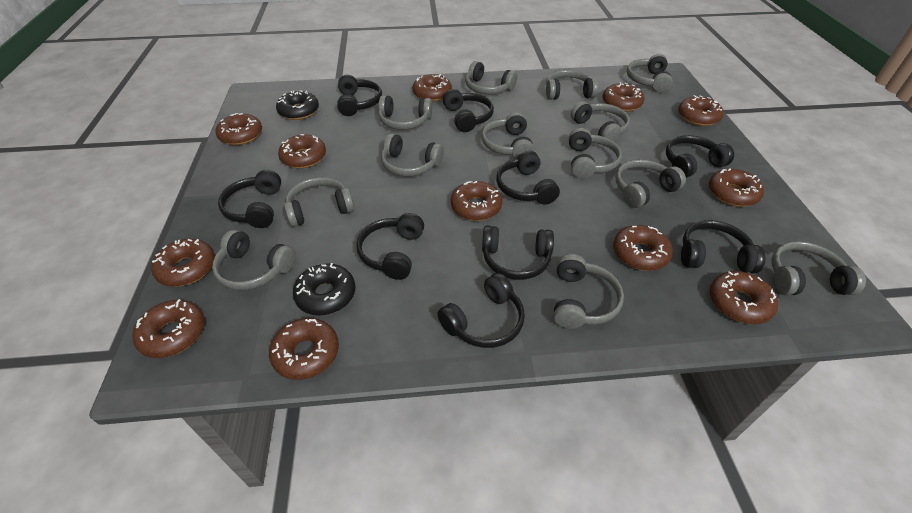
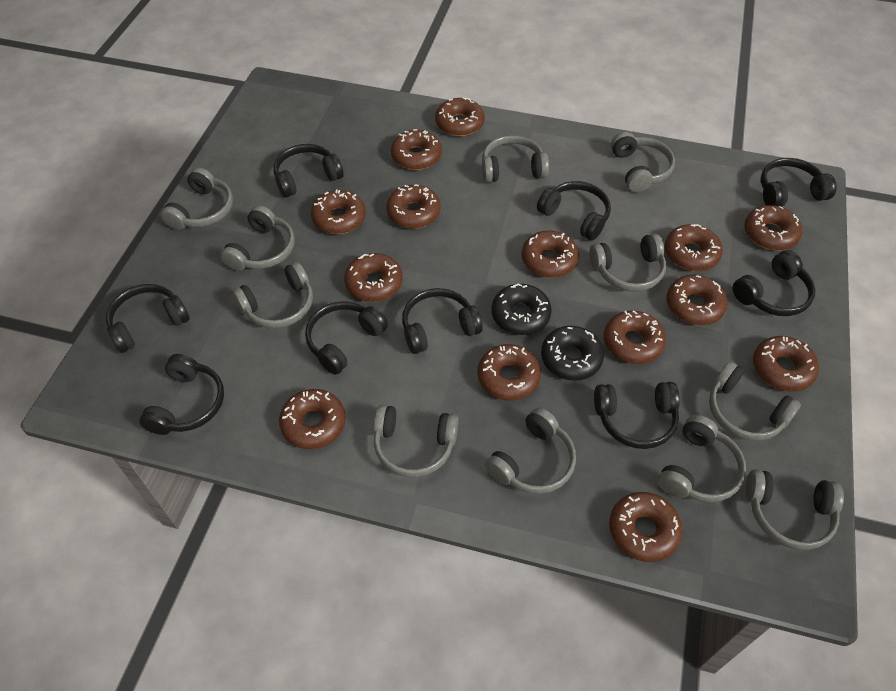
brown donut: [132,299,205,358] [151,239,215,287] [216,113,262,145] [269,318,339,380] [278,134,326,168] [412,74,452,101] [451,181,502,221] [602,82,644,112] [613,225,673,271] [678,95,724,126] [709,169,764,207] [710,271,778,324] = 12 -> [279,389,346,449] [311,190,366,234] [344,253,403,302] [386,184,441,229] [391,129,442,170] [435,98,485,136] [477,344,541,401] [522,231,579,278] [604,310,666,364] [609,492,683,562] [665,224,723,271] [666,275,728,325] [744,205,802,250] [753,336,819,391] = 14
grey headphones: [212,230,296,290] [284,177,354,227] [378,95,432,130] [381,133,443,177] [465,61,517,94] [482,112,534,159] [546,70,599,100] [553,254,624,329] [569,128,622,179] [571,101,630,142] [615,159,686,208] [627,54,673,92] [771,241,866,295] = 13 -> [160,168,233,230] [220,205,295,271] [232,262,313,328] [374,405,459,477] [482,135,549,182] [485,407,576,494] [589,234,666,292] [611,132,675,192] [658,415,746,502] [709,361,801,441] [746,469,844,550] = 11

